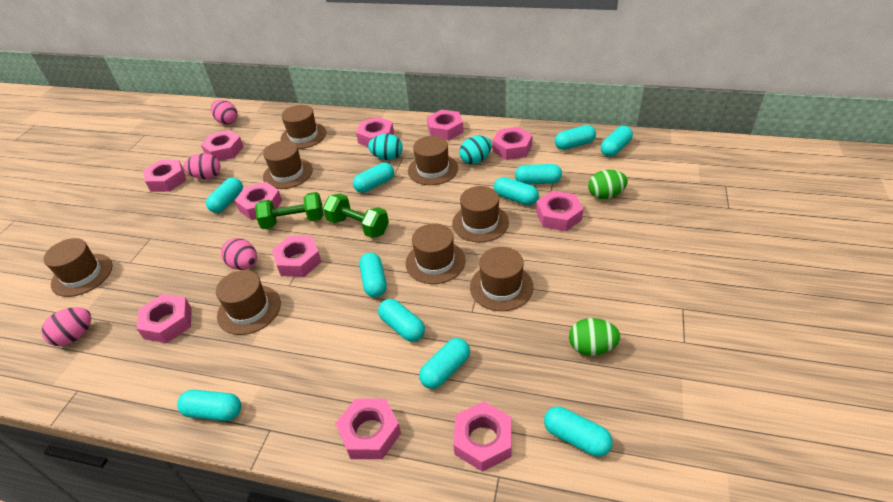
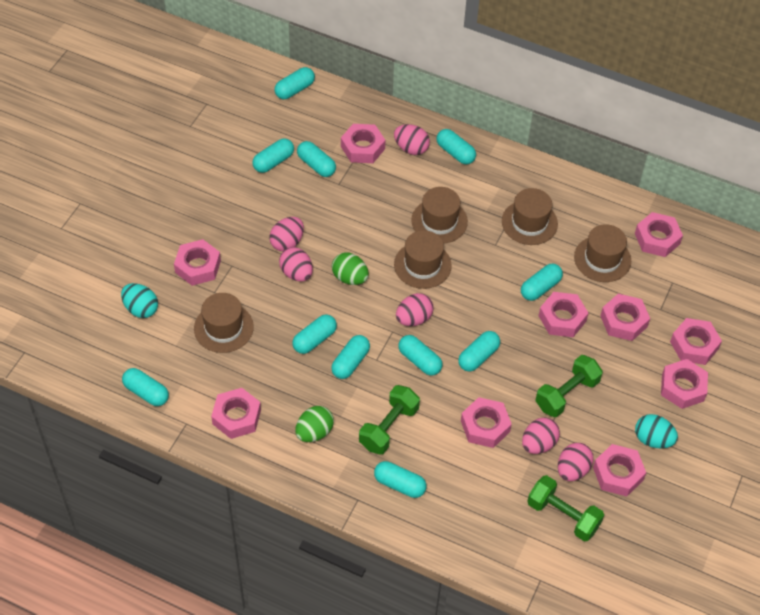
brown hat: [43,238,112,297] [216,270,281,335] [263,141,313,189] [280,105,326,149] [406,223,466,284] [408,136,458,185] [452,186,509,242] [470,247,534,311] = 8 -> [194,293,254,353] [394,230,452,289] [411,187,468,244] [502,188,558,245] [574,224,631,282] = 5
green dumbbell: [255,192,323,229] [323,194,389,238] = 2 -> [359,385,420,455] [527,475,604,541] [535,355,603,417] = 3
pink egg: [41,307,91,346] [184,153,221,179] [211,100,237,125] [221,238,257,270] = 4 -> [269,217,304,251] [279,247,313,282] [394,124,430,155] [396,293,434,326] [522,417,560,454] [558,443,593,481] = 6
pink nut: [136,294,192,343] [143,160,186,192] [201,130,244,161] [235,182,282,220] [272,236,322,277] [335,399,401,459] [356,117,394,147] [427,110,464,140] [453,401,512,472] [492,127,533,160] [536,191,583,231] = 11 -> [174,239,221,286] [211,388,261,439] [341,124,385,163] [461,397,512,448] [539,292,588,337] [593,444,646,496] [600,294,650,341] [635,212,683,257] [661,359,708,409] [670,318,722,365] = 10

